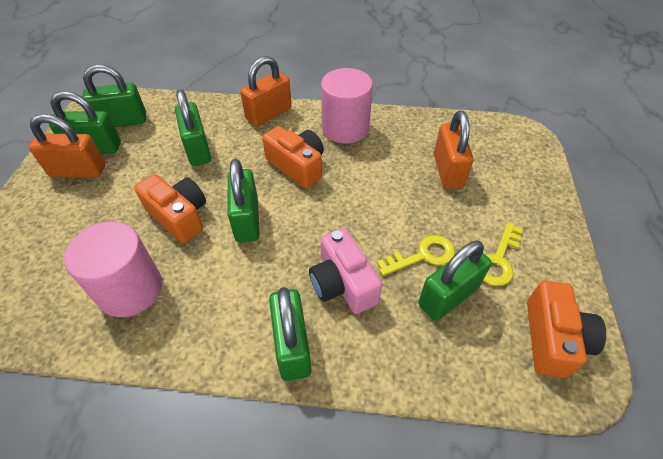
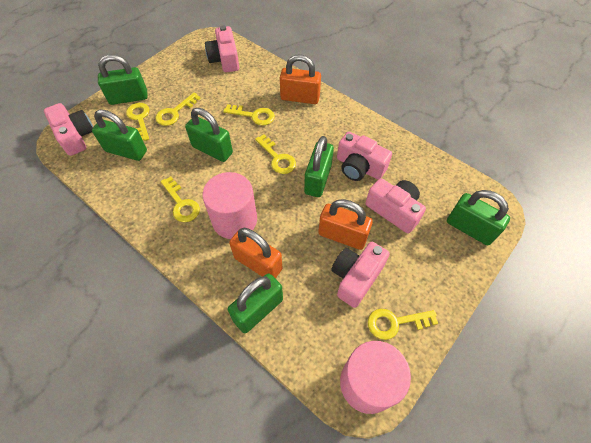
orange camera: [134,174,206,243] [262,126,324,188] [527,281,606,378] = 3 -> none = 0
pink camera: [309,228,382,314] = 1 -> [44,103,93,156] [205,25,239,72] [331,242,390,308] [337,132,392,181] [366,178,426,233] = 5
yellow key: [377,235,455,276] [483,223,523,286] = 2 -> [126,103,150,141] [155,92,201,126] [161,177,200,222] [223,104,275,126] [255,134,296,174] [368,309,438,340] = 6

